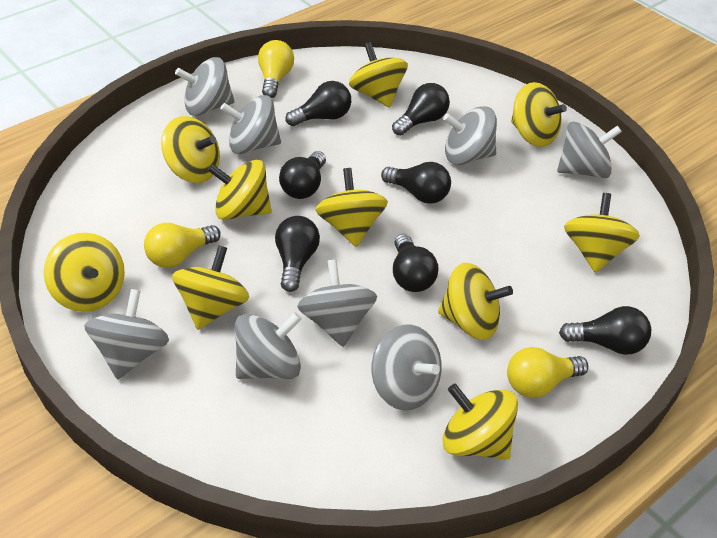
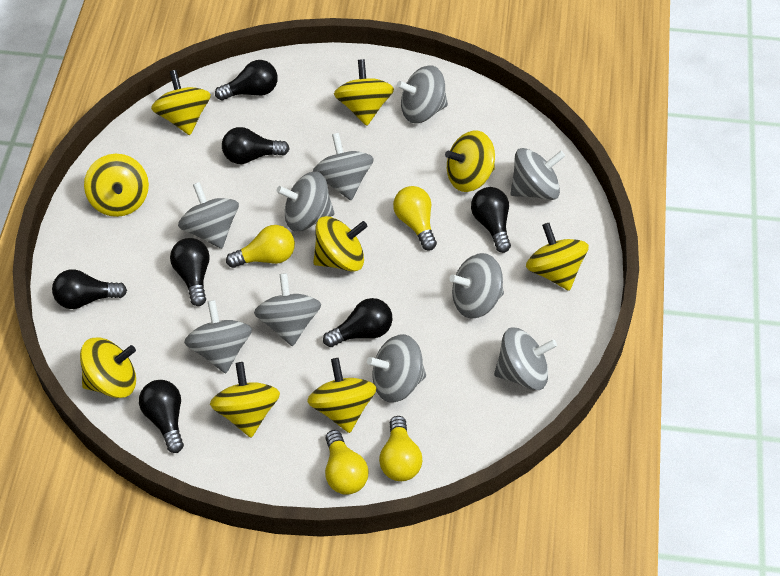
grey spinning top: [84,289,169,379] [175,57,234,116] [220,95,281,154] [235,312,302,379] [297,259,377,347] [372,325,442,410] [443,106,497,165] [557,122,622,178] = 8 -> [178,182,239,249] [184,300,252,373] [254,273,321,346] [277,172,334,231] [313,133,374,200] [367,334,426,402] [397,65,448,123] [449,253,504,319] [494,327,557,390] [510,148,565,200] = 10
yellow light bulb: [144,223,221,268] [258,40,294,98] [507,347,588,398] = 3 -> [226,225,295,268] [325,430,369,495] [379,416,422,481] [393,186,437,251] = 4
yellow spinning top: [44,233,125,312] [161,116,220,183] [172,245,249,330] [208,160,272,220] [315,168,388,247] [349,42,408,108] [438,263,513,340] [442,384,518,460] [511,82,567,147] [564,193,640,273] = 10 -> [80,338,136,398] [84,154,149,217] [151,70,211,135] [210,362,280,438] [307,358,376,433] [313,216,368,272] [334,59,394,126] [445,130,495,192] [526,223,589,291] = 9

